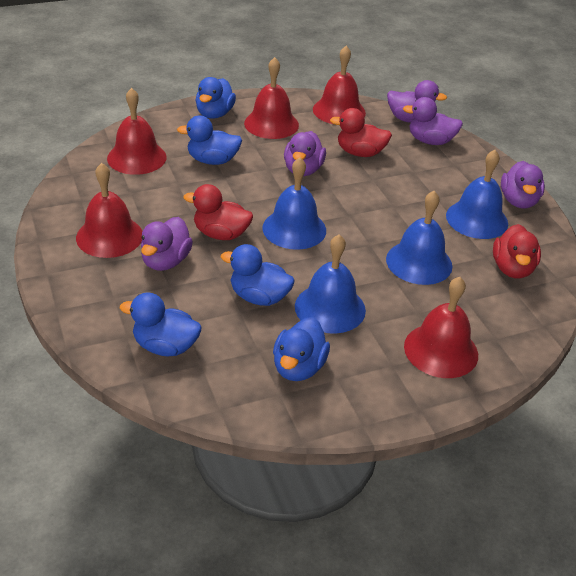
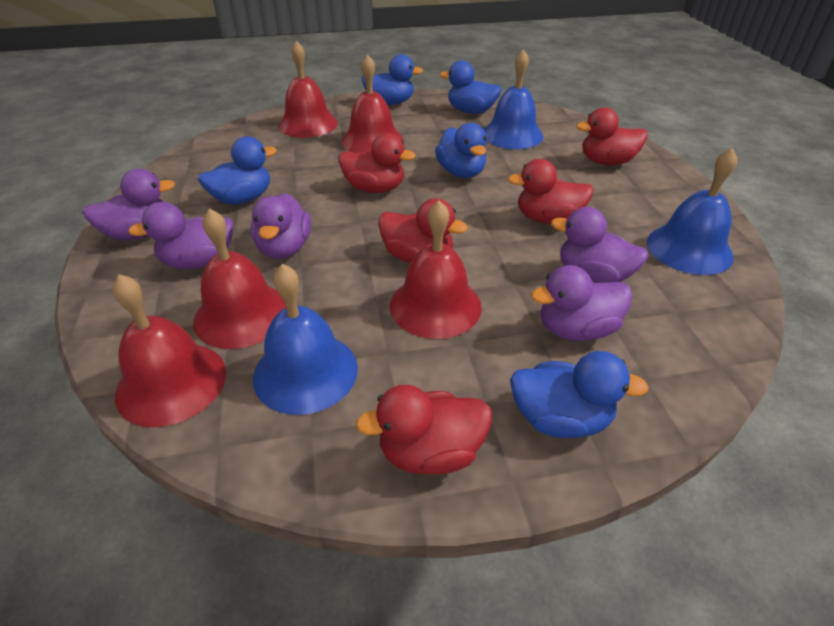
blue bell: [262,157,326,250] [295,234,366,333] [386,191,452,285] [446,150,508,239] = 4 -> [253,264,358,415] [484,49,543,149] [647,148,737,275] = 3
red duck: [183,184,253,240] [330,108,392,157] [493,224,541,278] = 3 -> [338,133,416,193] [356,385,492,475] [378,198,468,263] [507,159,593,224] [576,107,647,165] = 5

